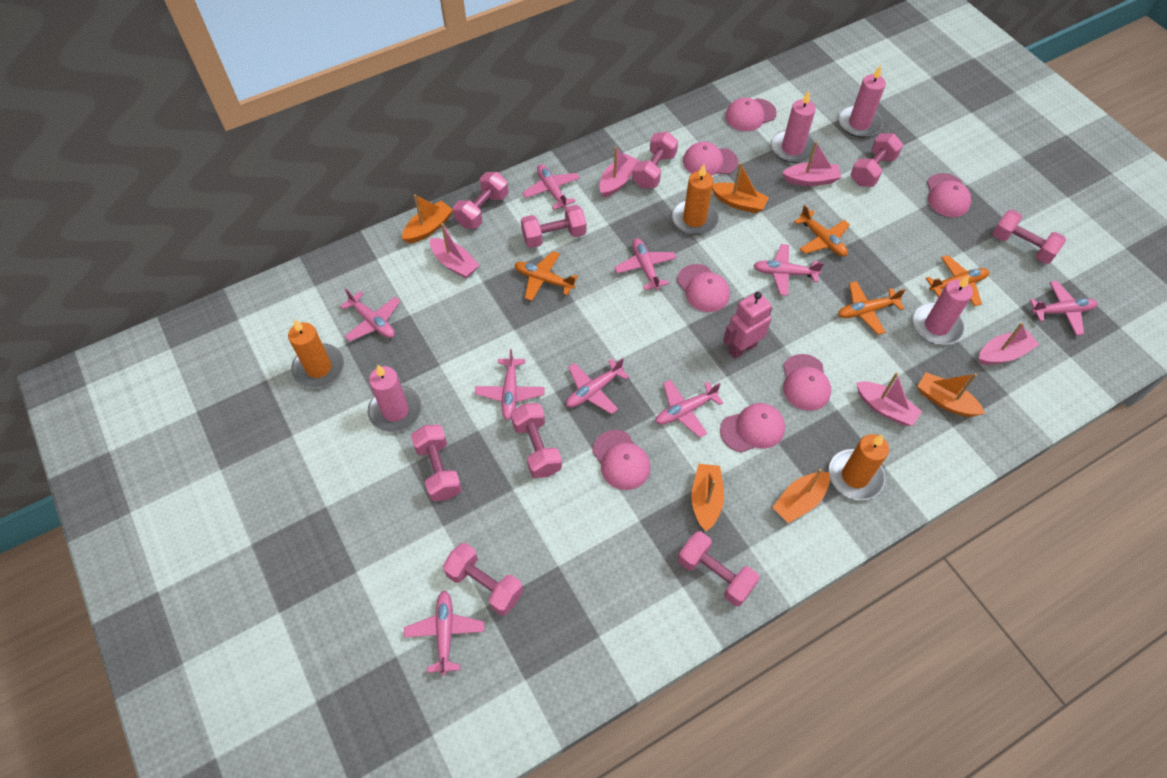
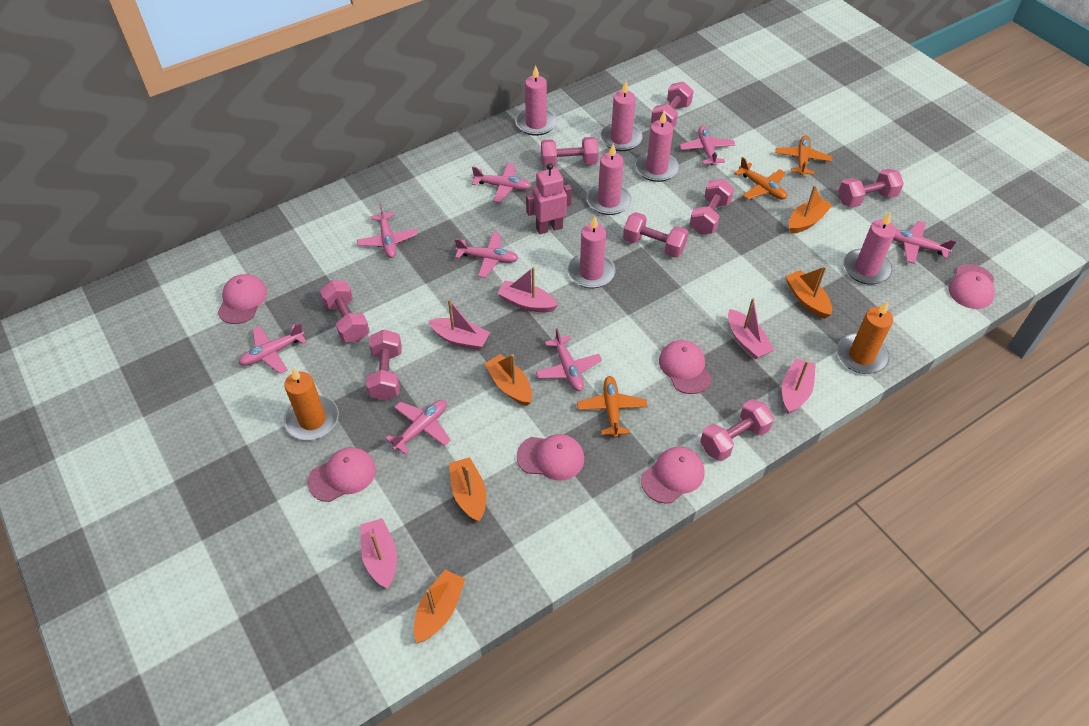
orange candle: [288,319,344,388] [672,164,719,235] [828,434,889,500] = 3 -> [284,368,339,440] [837,301,893,374] = 2
orange plane: [514,251,578,301] [794,205,850,257] [838,281,905,335] [926,255,989,307] = 4 -> [577,376,648,438] [734,157,787,200] [775,135,832,176] = 3
pink candle: [368,365,422,432] [771,91,816,163] [839,65,886,138] [913,275,973,345] = 4 -> [515,65,557,136] [568,216,615,288] [587,143,632,215] [600,81,643,151] [635,111,679,182] [844,212,896,285] = 6
pink cap: [592,430,651,490] [677,264,730,312] [683,142,738,176] [720,403,785,453] [725,98,777,131] [783,354,831,411] [927,173,971,217] = 7 -> [217,274,267,324] [308,447,376,502] [517,434,584,480] [641,447,705,504] [659,340,712,394] [948,264,995,309] = 6
pink dumbbell: [411,425,462,501] [443,543,523,616] [453,172,509,229] [511,403,562,478] [521,205,586,248] [632,132,678,189] [678,531,760,606] [850,133,903,187] [992,210,1066,264] = 9 -> [320,280,370,342] [366,330,402,401] [541,137,599,168] [623,212,689,258] [651,82,693,128] [689,179,734,235] [700,399,774,461] [838,169,904,208] = 8
pink plane: [340,289,400,341] [404,590,484,675] [475,349,545,420] [523,164,580,210] [566,358,629,414] [614,238,677,290] [655,380,723,437] [753,244,824,296] [1030,281,1098,335] = 9 -> [239,323,307,374] [357,203,418,258] [385,400,451,455] [455,232,519,278] [472,163,531,203] [536,328,602,391] [680,126,735,166] [893,221,957,264] = 8

